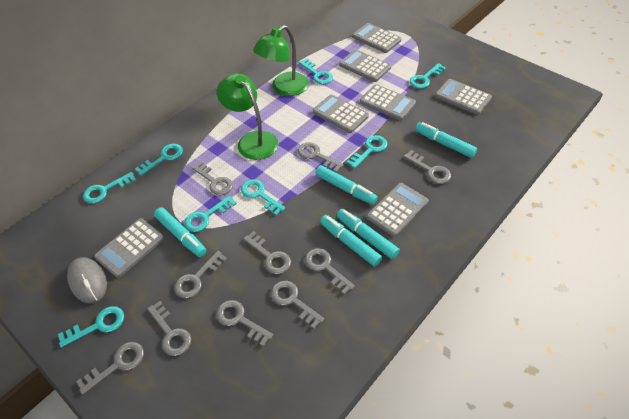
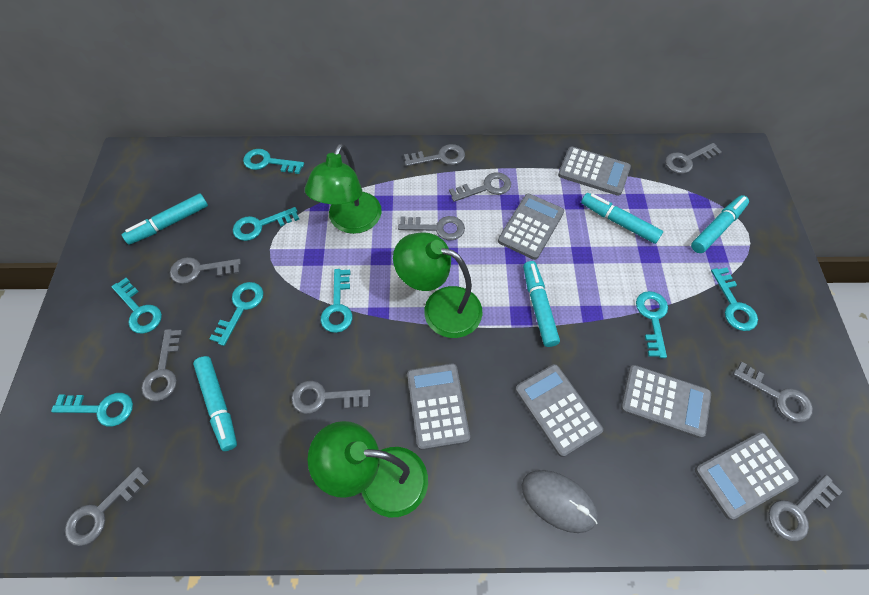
green lamp: [217,73,278,160] [253,25,309,96] = 2 -> [305,143,382,234] [307,421,428,517] [393,233,483,338] = 3
grey calculator: [94,218,164,278] [313,95,369,133] [339,49,391,82] [352,23,402,53] [360,84,416,120] [367,183,429,237] [435,79,492,115] = 7 -> [407,363,470,450] [498,194,564,260] [515,364,603,457] [558,147,631,196] [621,365,711,438] [695,432,799,520] = 6

